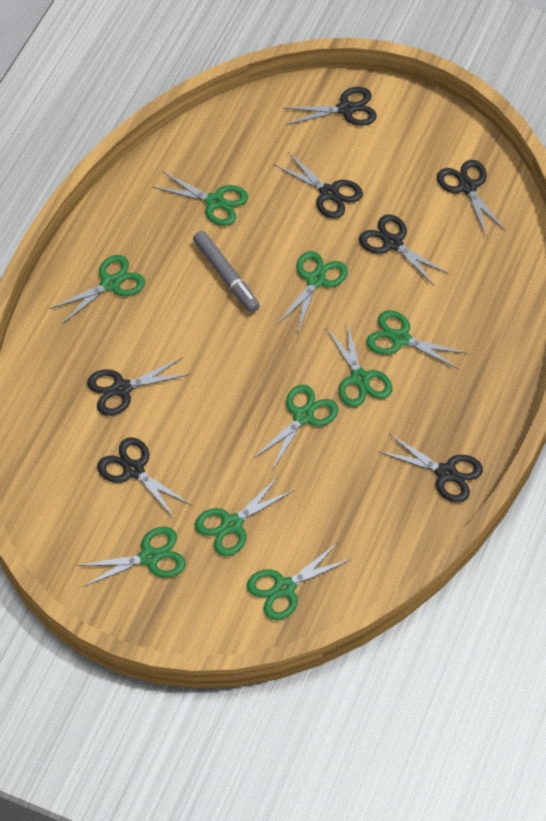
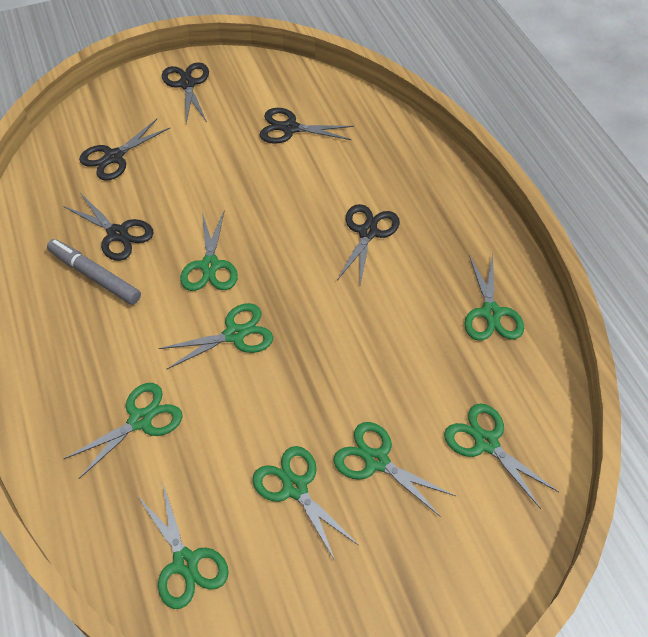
black scissors: [87,358,190,416] [97,437,192,519] [275,152,363,219] [283,87,377,126] [359,215,449,285] [378,434,483,503] [437,160,505,236] = 7 -> [63,193,154,261] [79,119,170,181] [162,62,209,123] [260,108,354,144] [337,204,400,284] = 5
green scissors: [49,255,145,324] [76,527,186,587] [153,171,248,226] [195,476,294,556] [247,543,352,620] [254,385,339,471] [277,251,348,331] [326,323,392,407] [366,310,468,370] = 9 -> [63,383,183,479] [138,484,229,609] [158,303,273,370] [180,210,238,291] [252,446,358,561] [333,422,455,517] [444,403,559,509] [464,253,524,341] = 8

